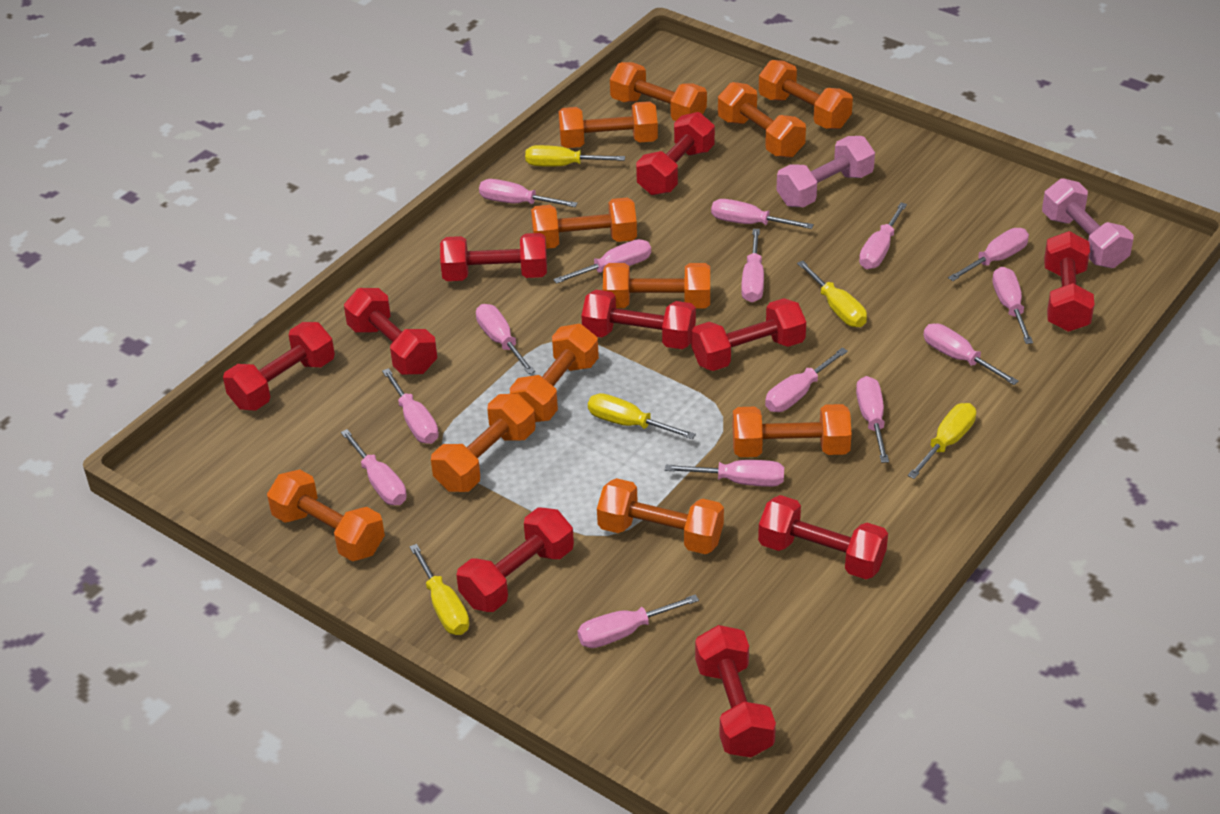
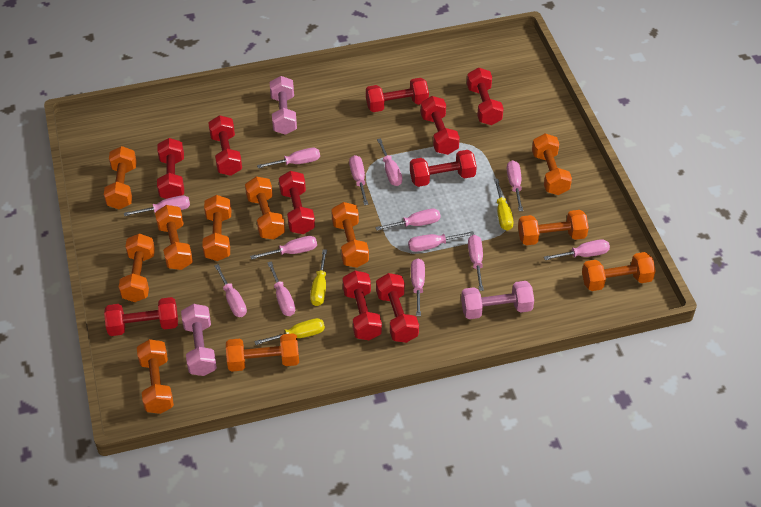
pink dumbbell: [776,136,875,207] [1042,178,1133,268] = 2 -> [181,304,217,376] [270,76,297,135] [461,281,534,319] = 3
pink screwdriver: [341,429,407,505] [382,368,439,444] [476,304,535,374] [479,179,578,207] [553,239,651,284] [578,594,699,648] [665,460,784,487] [711,199,814,229] [741,229,764,303] [765,348,848,412] [856,376,889,463] [859,203,907,269] [923,323,1019,385] [948,228,1029,281] [992,267,1033,344] = 15 -> [124,195,190,216] [214,264,247,317] [250,236,317,260] [257,148,320,168] [267,261,295,316] [349,155,368,205] [375,208,440,231] [377,138,402,186] [408,231,474,252] [411,259,425,316] [468,235,484,291] [507,160,523,211] [544,239,610,260] = 13
yellow screwdriver: [409,544,469,635] [525,145,625,167] [588,393,696,439] [797,261,867,327] [908,403,976,479] = 5 -> [254,318,325,345] [310,249,327,306] [494,179,513,231] = 3

